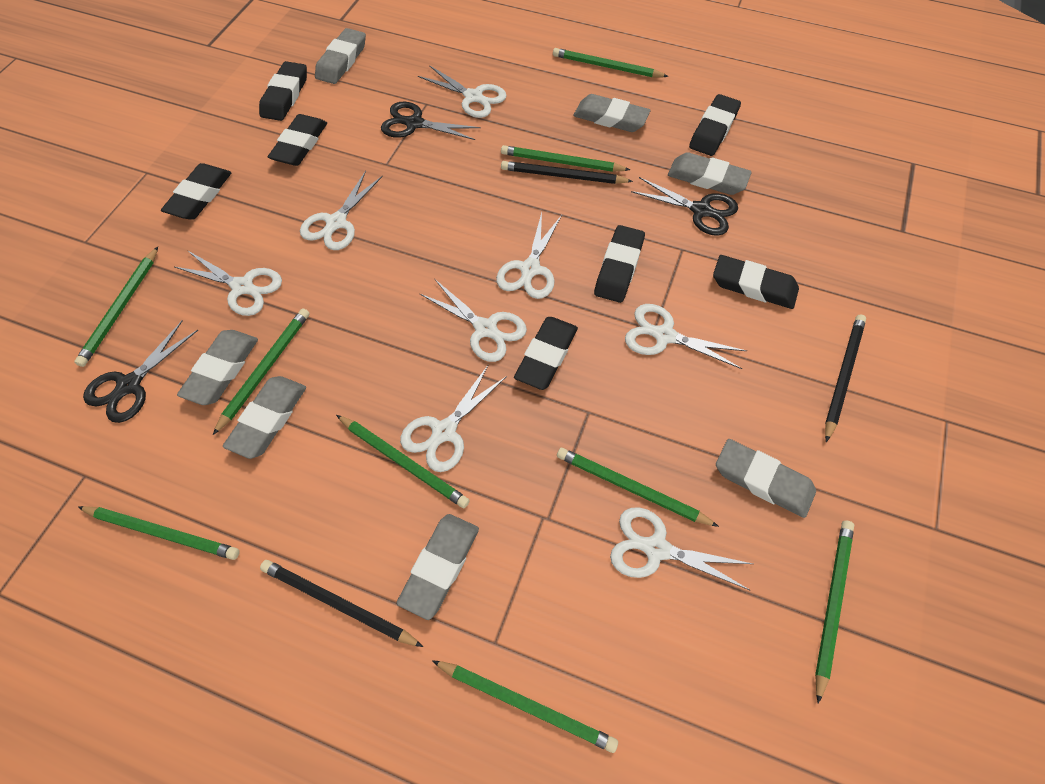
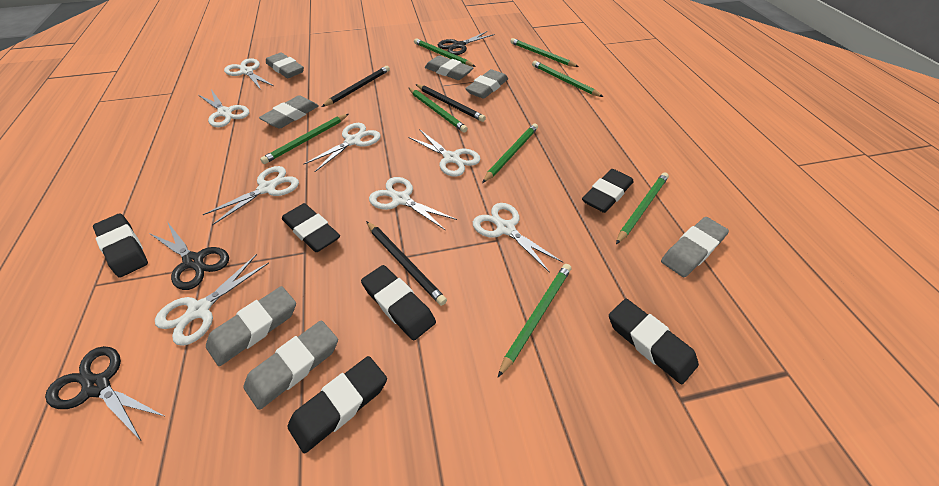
black eraser: [161,163,231,220] [259,61,307,121] [268,114,327,166] [514,317,578,390] [594,225,645,303] [689,94,741,156] [713,255,799,309] = 7 -> [93,213,148,278] [282,203,340,252] [287,356,387,453] [361,265,436,340] [582,169,634,213] [609,299,699,384] = 6
green pencil: [74,247,158,367] [78,506,240,560] [213,308,310,435] [336,415,470,508] [432,660,618,753] [501,145,630,172] [553,48,669,77] [557,448,719,527] [815,520,854,704] = 9 -> [260,114,349,164] [409,88,468,132] [414,38,476,67] [482,123,538,183] [498,264,571,377] [510,38,579,67] [532,61,603,97] [616,172,669,244] = 8

